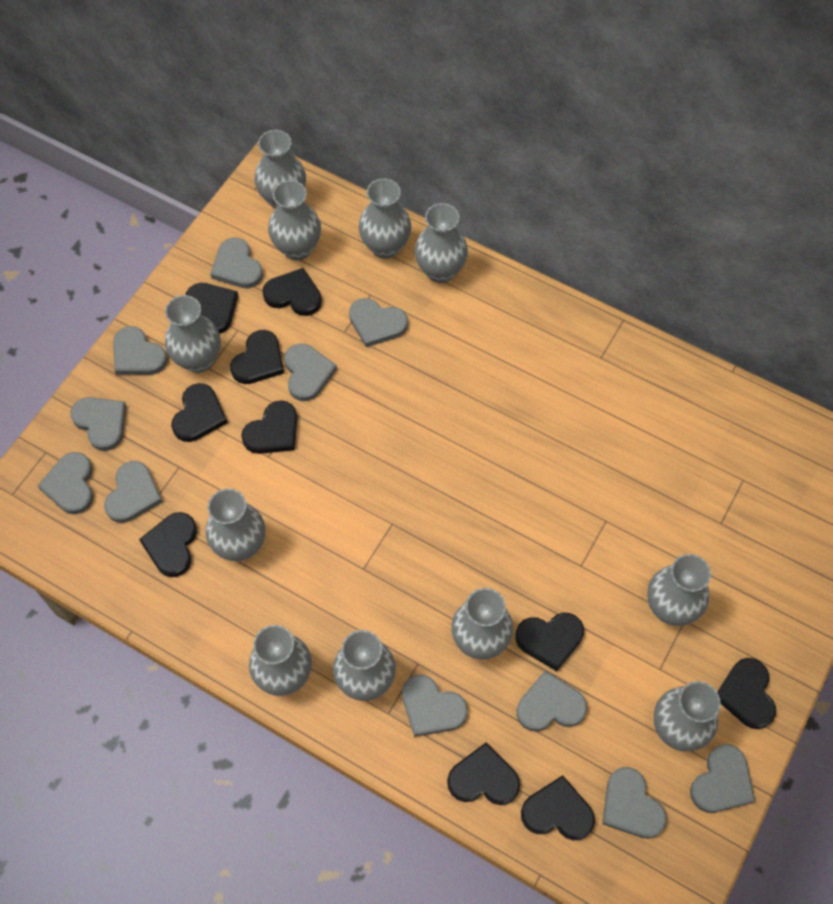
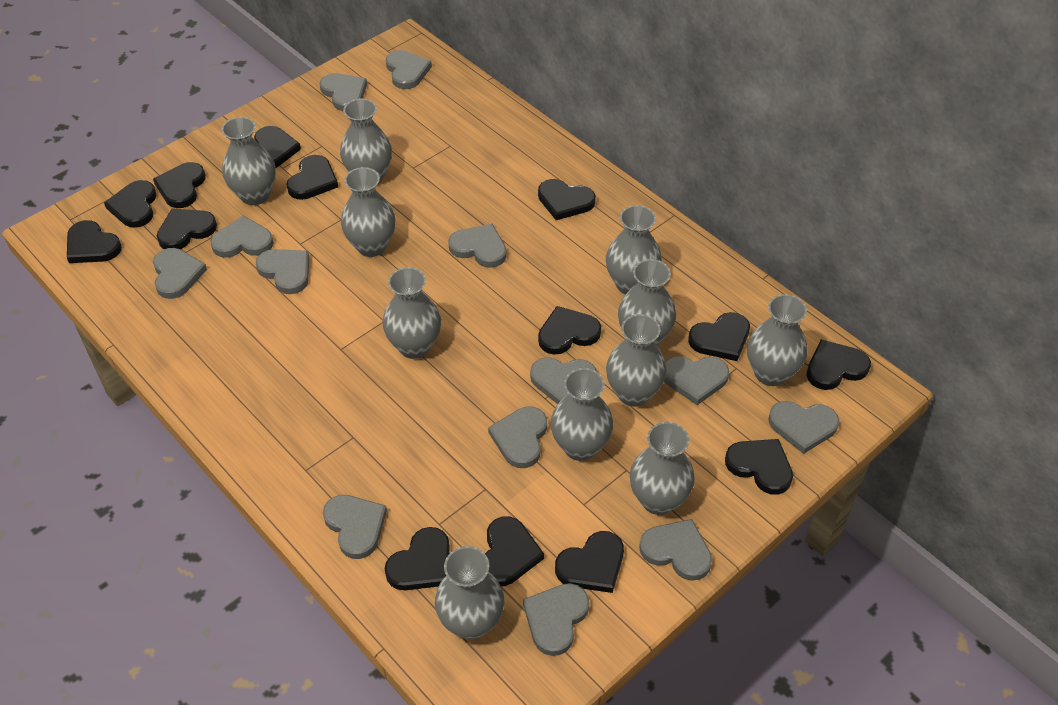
black heart: [139,512,197,577] [171,383,228,442] [186,283,238,334] [230,330,284,384] [241,400,297,454] [262,268,322,316] [447,743,520,805] [515,613,584,672] [521,775,595,840] [717,658,776,729] = 10 -> [67,220,122,263] [104,180,157,228] [153,162,206,208] [157,208,217,249] [254,126,301,168] [287,155,338,200] [385,527,450,590] [485,516,544,586] [538,179,596,220] [538,306,601,355] [555,531,624,593] [688,312,750,361] [725,439,793,495] [806,339,871,390] = 14
grey heart: [38,452,93,514] [71,397,126,451] [104,461,163,523] [113,326,168,375] [210,237,263,288] [284,344,337,401] [349,298,408,347] [402,675,468,737] [516,671,587,732] [602,767,667,839] [690,744,755,813] = 11 -> [153,248,207,299] [210,215,274,258] [256,249,309,294] [320,73,367,111] [323,495,387,559] [386,50,432,89] [448,224,507,268] [488,407,547,468] [523,583,590,656] [530,357,597,404] [639,519,712,581] [664,356,729,405] [768,401,839,454] = 13

